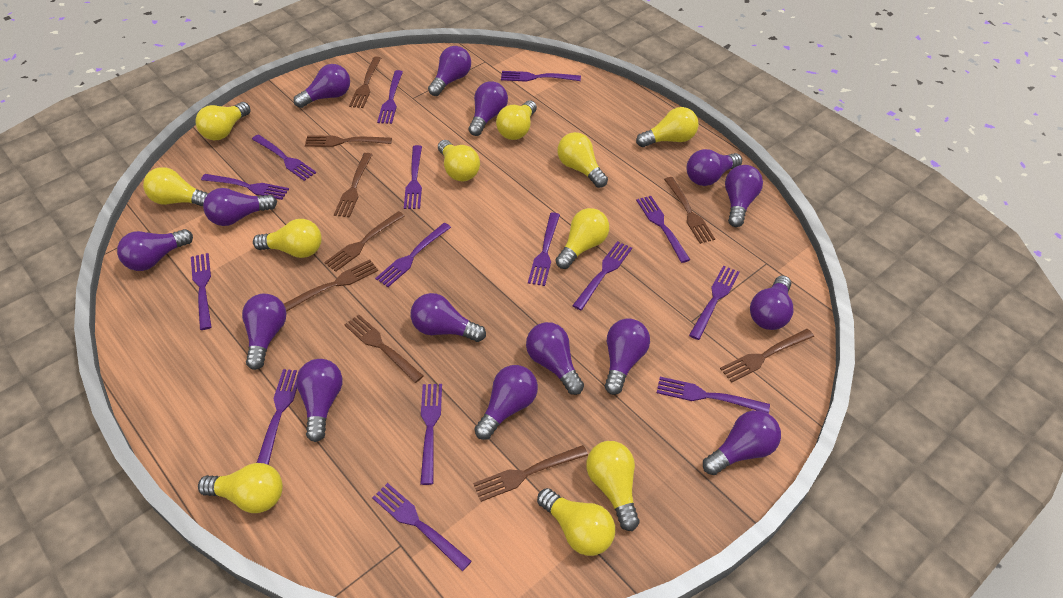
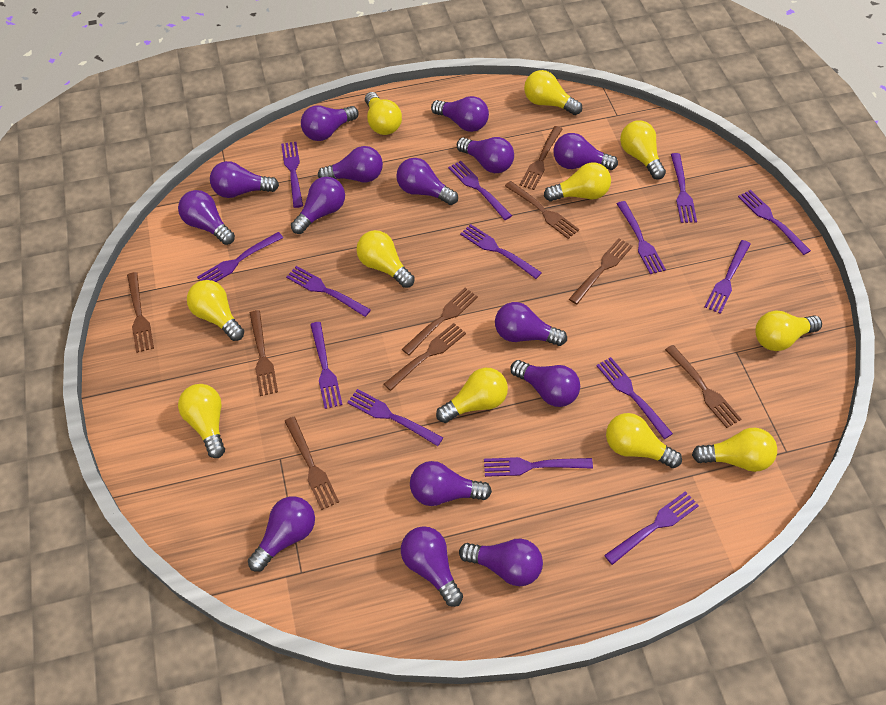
purple fork: [191,253,212,330] [201,174,289,200] [252,134,316,181] [257,369,299,465] [372,483,472,571] [375,223,451,287] [377,70,403,124] [404,145,422,209] [420,384,442,485] [501,71,581,82] [528,213,560,286] [572,241,632,310] [636,196,690,263] [657,377,770,414] [689,266,740,340] = 15 -> [197,232,283,282] [281,142,303,208] [286,266,371,317] [310,322,343,409] [347,389,444,446] [448,161,512,220] [460,224,542,279] [484,457,593,477] [596,357,673,439] [604,491,699,565] [617,201,666,274] [671,153,697,223] [705,240,751,314] [738,190,811,255] = 14

